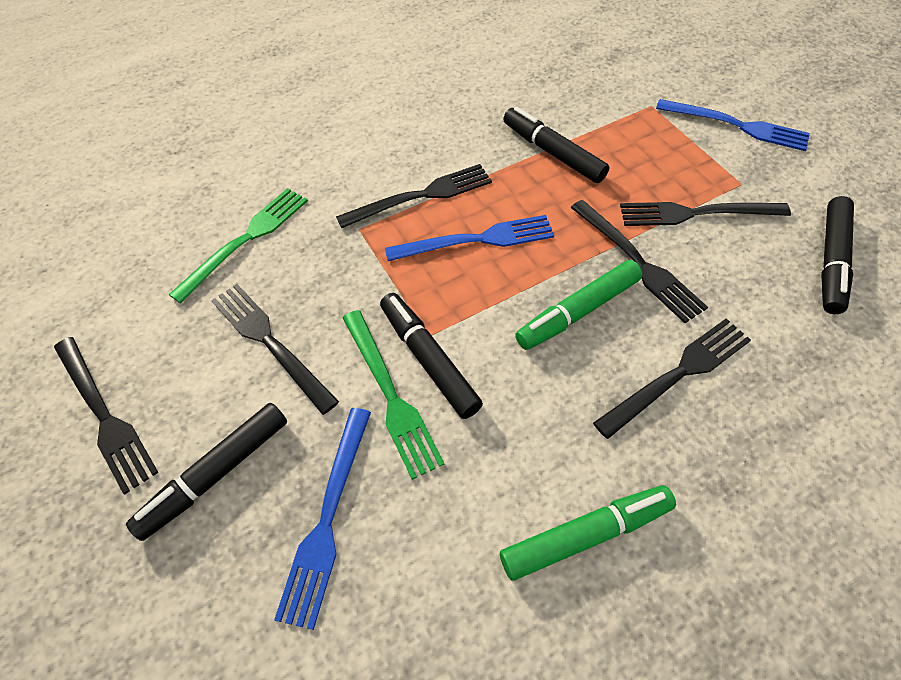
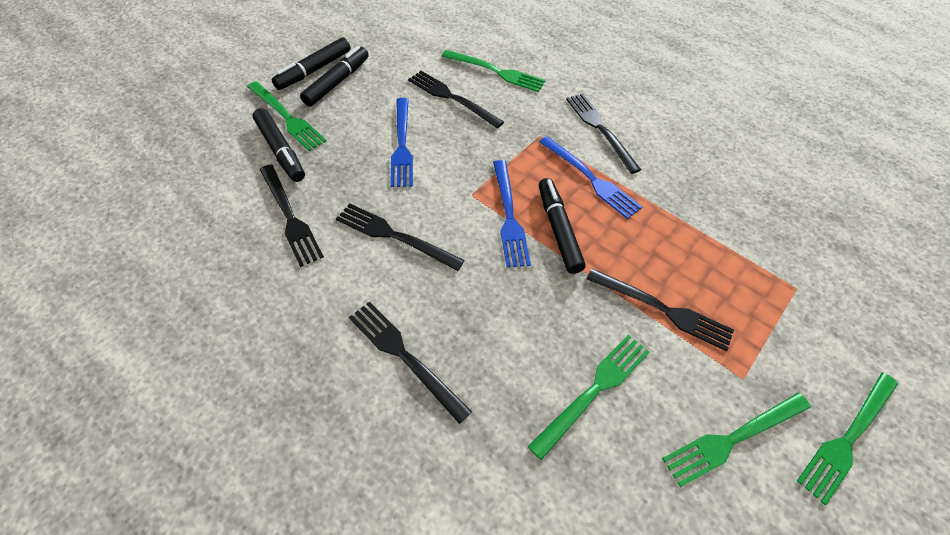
green fork: [169,188,308,303] [342,310,444,480] = 2 -> [247,81,327,151] [442,50,546,92] [528,335,650,460] [662,393,811,487] [797,373,898,505] = 5
green marker: [500,485,676,580] [515,260,642,350] = 2 -> none = 0

